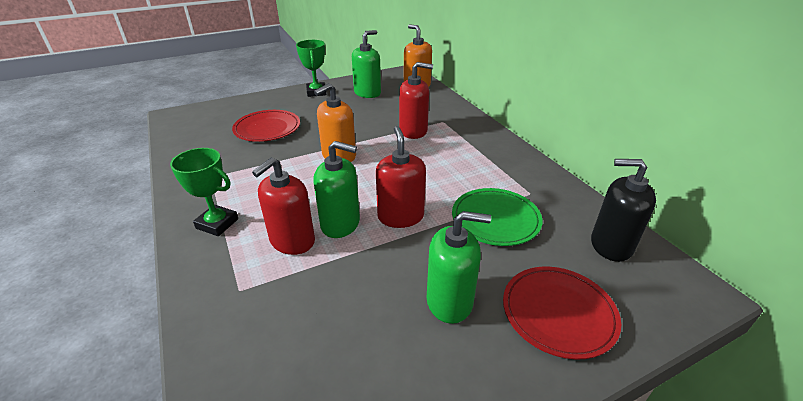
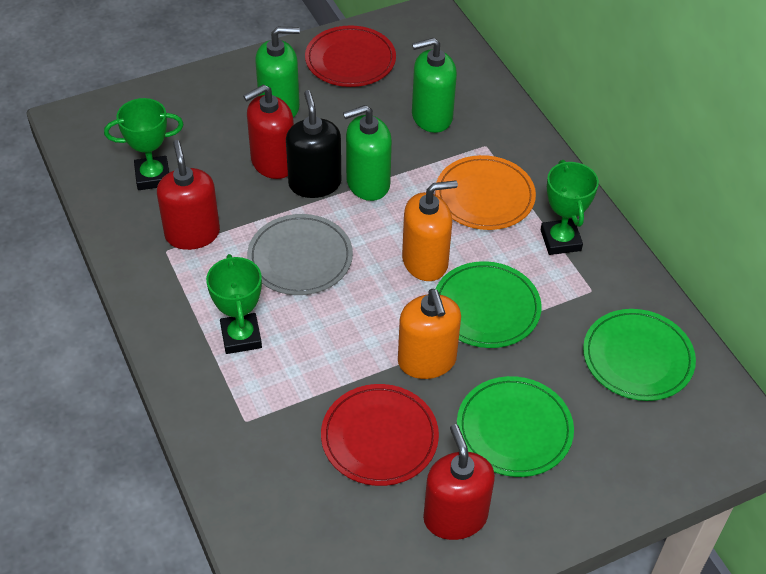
green plate: [452,188,543,246] = 1 -> [436,261,542,348] [457,376,574,477] [583,309,696,401] = 3
green trophy: [170,148,238,236] [296,40,326,97] = 2 -> [104,98,184,190] [206,254,262,354] [541,160,599,255] = 3
grey plate: none = 0 -> [247,214,353,295] = 1
orange plate: none = 0 -> [435,155,536,230] = 1

